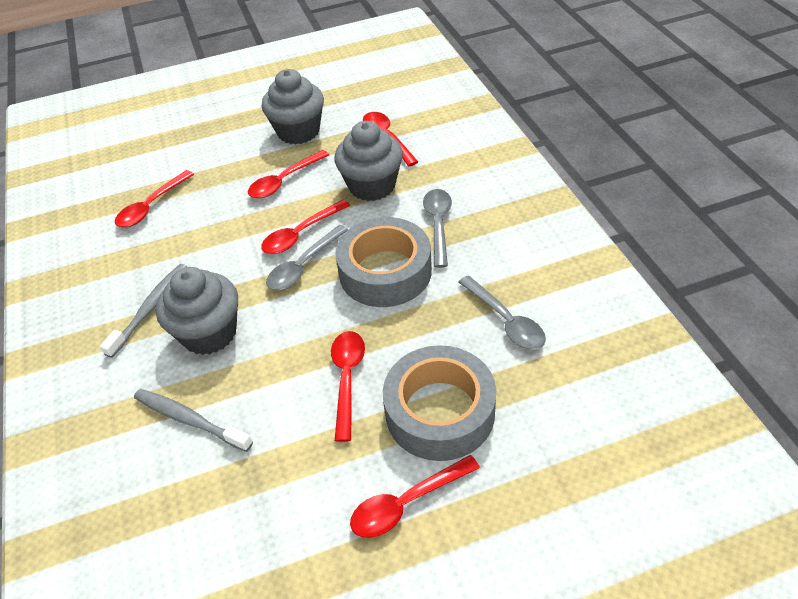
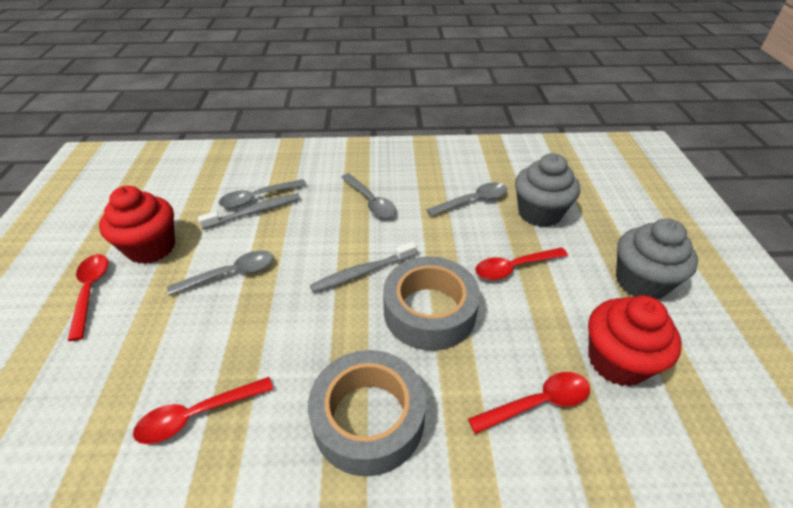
grey cupcake: [156,267,238,355] [262,69,324,145] [334,121,403,201] = 3 -> [515,153,580,227] [616,219,698,299] = 2
grey spoon: [266,225,348,290] [423,189,452,268] [458,275,546,350] = 3 -> [167,250,273,296] [219,179,306,208] [341,173,396,218] [427,182,507,216] = 4
red cupcake: none = 0 -> [99,186,175,264] [588,296,682,386] = 2
red spoon: [115,170,194,228] [248,150,329,198] [261,199,350,254] [331,331,365,442] [350,455,480,538] [363,112,418,166] = 6 -> [67,254,108,341] [133,377,273,444] [468,372,590,434] [475,247,568,280] = 4

